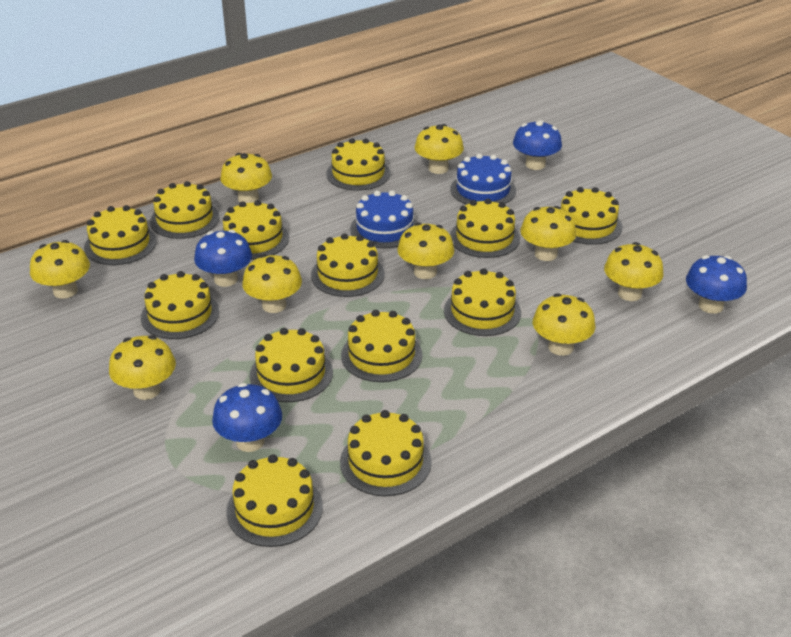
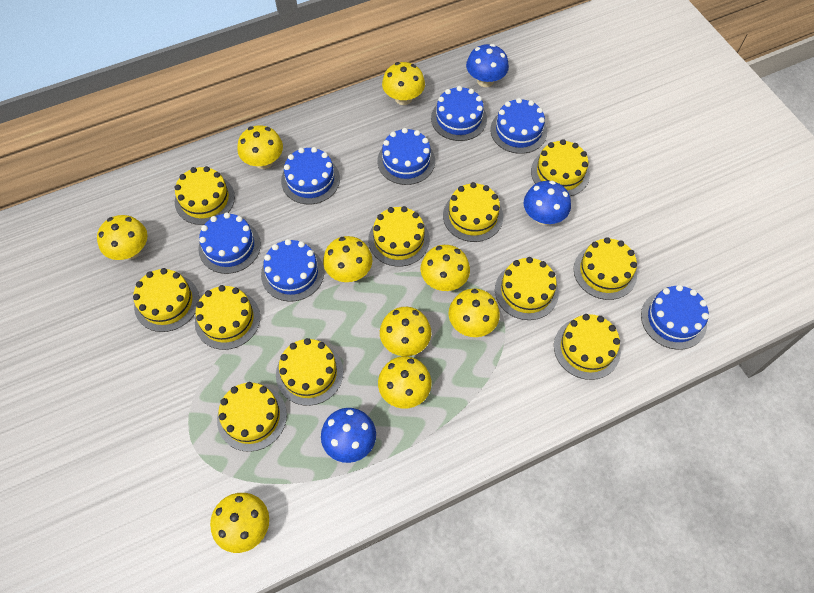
blue cake: [350,190,418,248] [450,153,516,205] = 2 -> [198,212,261,274] [261,239,324,302] [281,147,340,204] [377,128,435,185] [431,86,487,141] [490,98,547,154] [641,285,709,350] = 7
blue mushroom: [194,230,252,287] [212,383,282,452] [513,120,562,170] [686,255,747,314] = 4 -> [321,408,376,463] [466,44,509,87] [524,181,571,225] = 3
yellow cake: [84,205,157,265] [141,271,219,339] [150,181,219,239] [223,200,289,260] [226,454,323,547] [250,328,333,402] [311,233,385,297] [326,138,391,191] [340,410,432,496] [341,310,422,382] [444,268,521,336] [450,199,520,258] [561,187,623,245] = 13 -> [133,268,199,332] [175,166,235,225] [195,285,260,350] [217,382,287,452] [276,338,343,406] [368,206,430,267] [443,182,503,242] [495,257,559,320] [531,139,590,196] [554,314,621,380] [574,237,637,300] = 11

